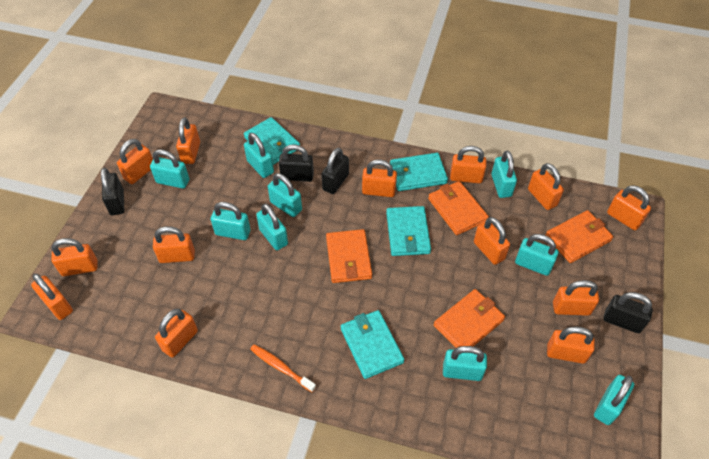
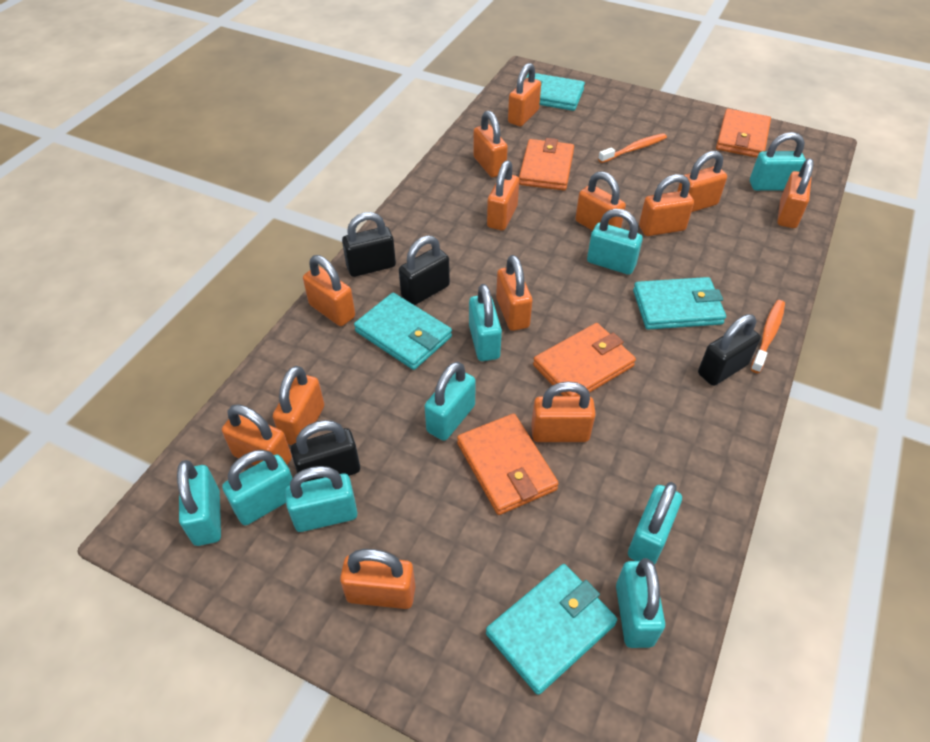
orange toothbrush: [250,344,316,392] = 1 -> [598,133,667,163] [751,300,785,373] = 2

